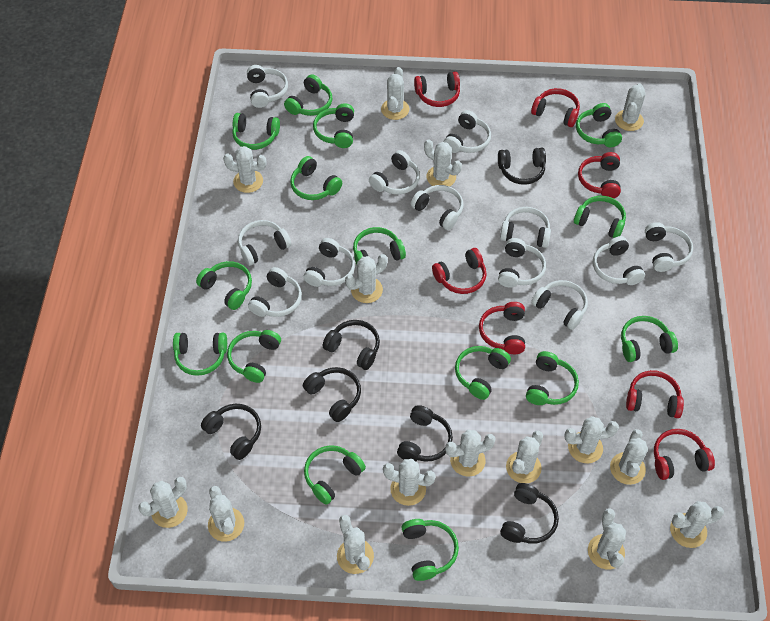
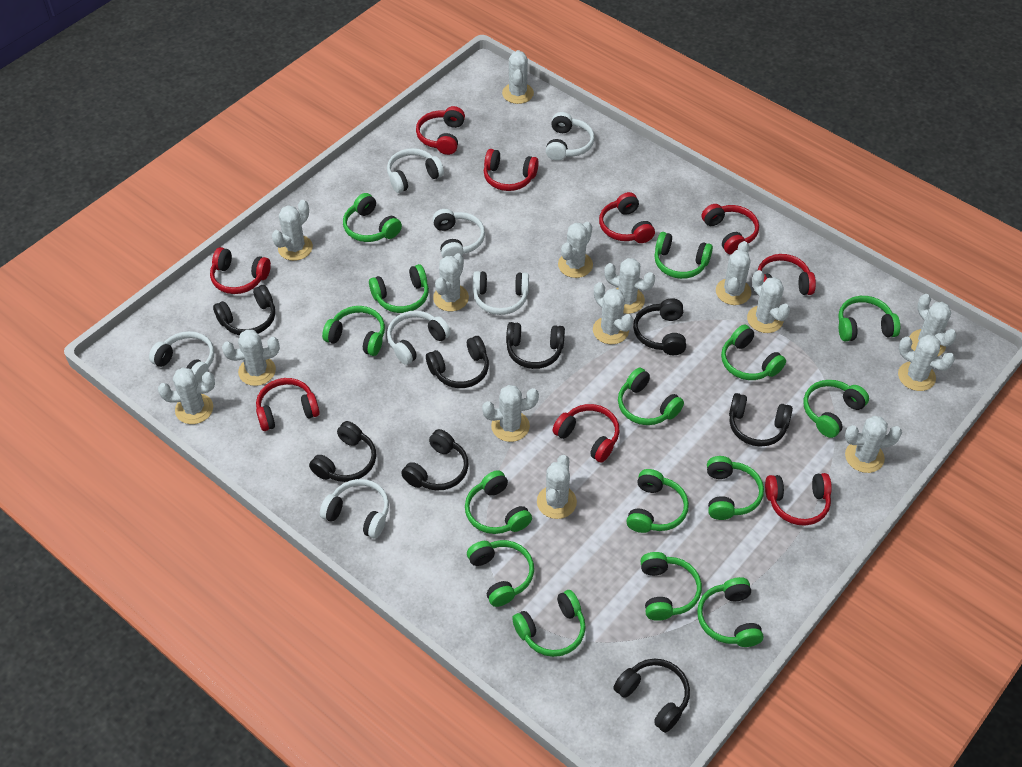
black headphones: [201,404,261,460] [303,367,361,422] [323,320,380,370] [397,405,453,462] [498,148,546,185] [500,483,559,544] = 6 -> [213,285,275,335] [309,421,376,482] [401,429,469,491] [426,336,489,388] [506,322,565,369] [613,659,690,733] [633,298,686,355] [729,393,793,447] = 8
red headphones: [414,71,460,107] [432,248,487,294] [479,302,525,354] [531,88,580,127] [578,152,621,198] [626,370,684,418] [654,429,715,480] = 7 -> [210,247,271,294] [256,378,320,431] [416,106,465,155] [484,149,539,191] [553,404,619,462] [599,192,655,243] [702,204,759,255] [757,254,816,295] [765,473,832,526] = 9
white headphones: [238,220,291,266] [247,65,288,108] [248,267,302,317] [304,238,355,287] [369,150,420,195] [411,185,463,230] [444,110,491,153] [498,238,546,288] [500,207,551,248] [531,280,588,330] [593,236,645,285] [645,222,693,272] = 12 -> [149,331,214,382] [320,479,389,539] [387,148,444,193] [387,311,451,365] [433,209,485,258] [473,271,529,315] [546,112,594,161] = 7

